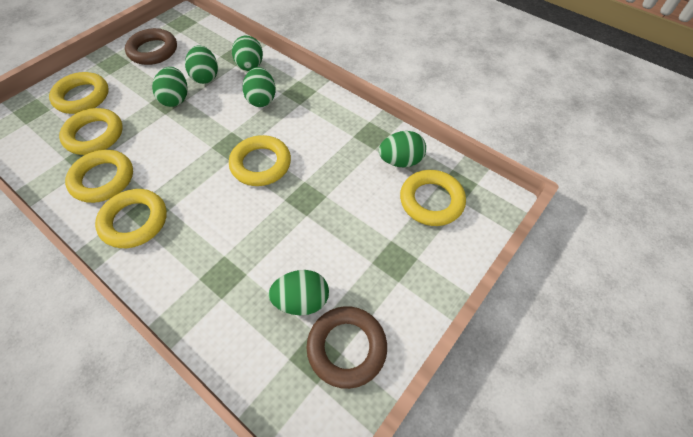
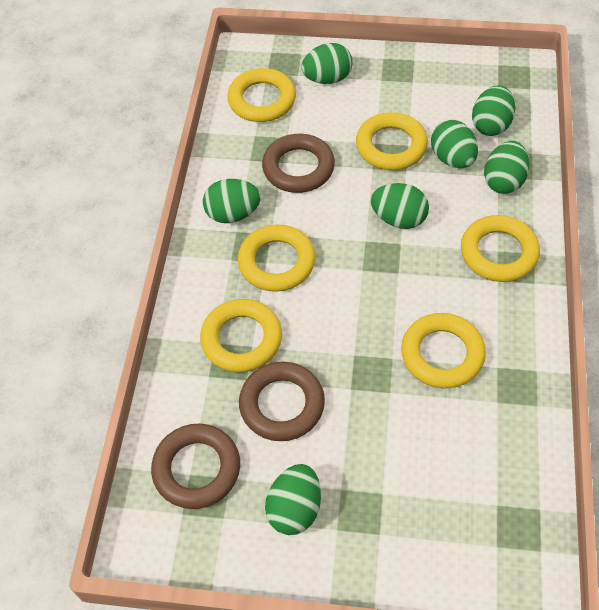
brown ring: [125,28,177,65] [307,306,387,389] = 2 -> [151,424,240,509] [239,362,325,441] [262,134,335,193] = 3
green egg: [152,67,188,107] [185,46,218,84] [232,36,263,71] [243,67,276,107] [268,270,329,315] [379,131,426,168] = 6 -> [203,179,261,223] [265,464,321,535] [301,43,353,84] [370,183,429,229] [431,120,478,168] [472,85,515,136] [484,141,530,194] = 7

